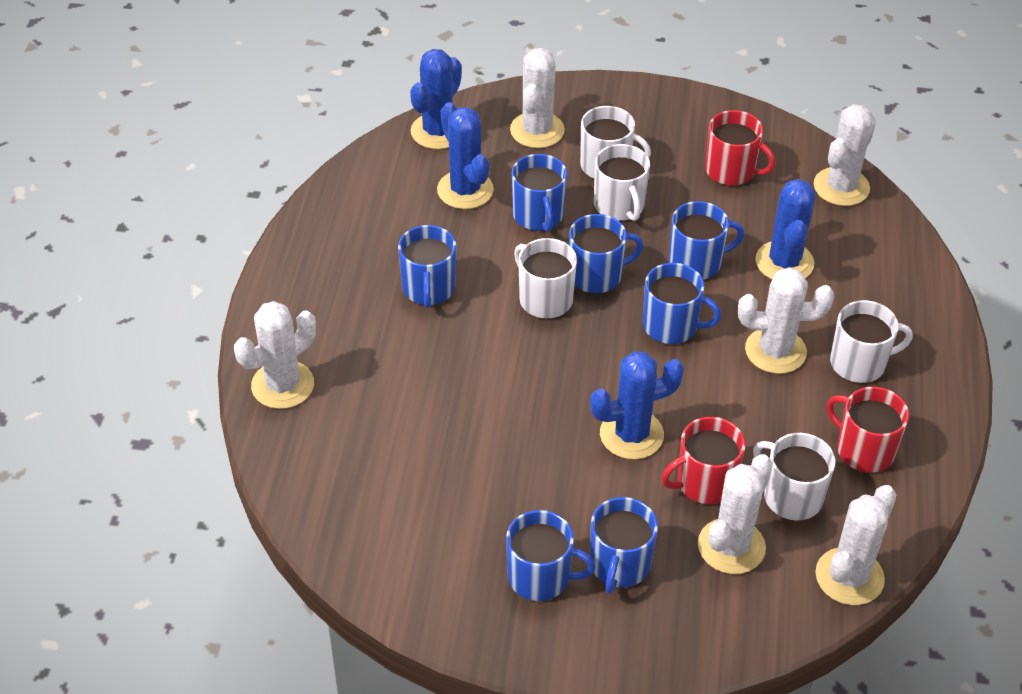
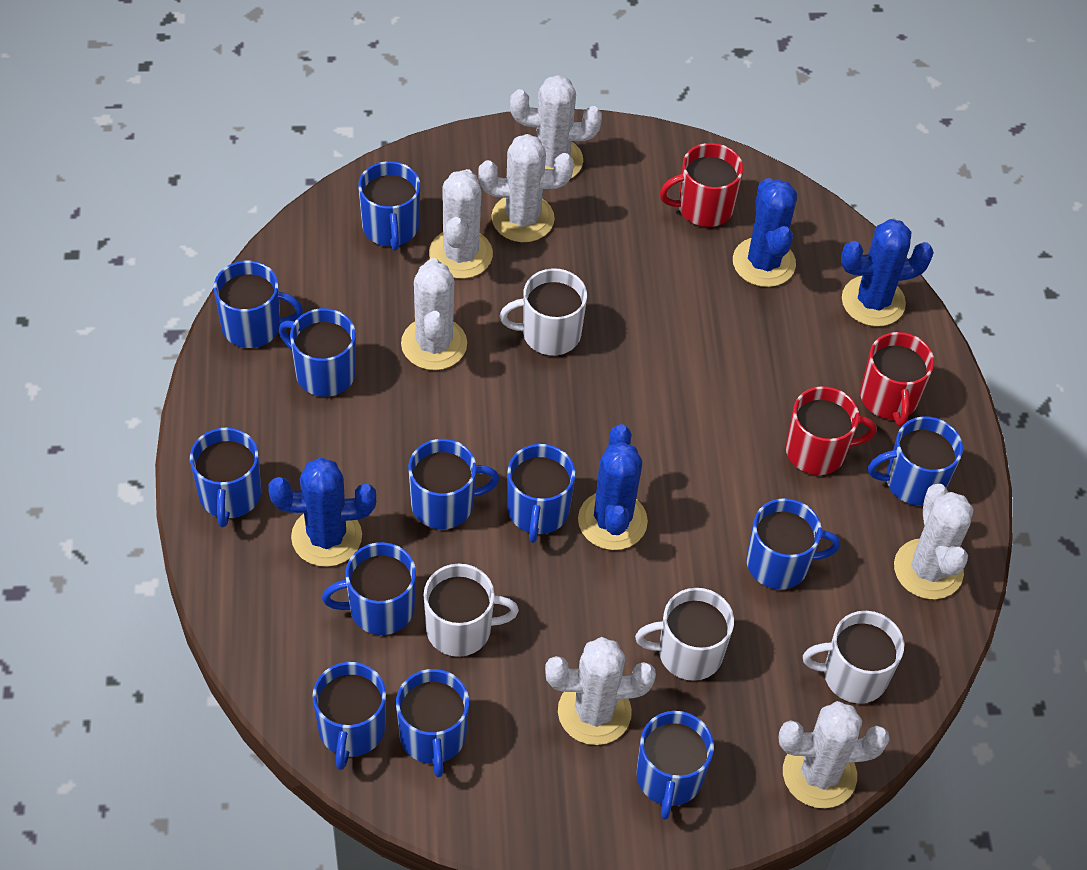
blue mug: [398,225,456,308] [506,510,595,601] [511,154,567,232] [569,214,643,294] [590,497,658,594] [643,263,721,344] [669,201,744,280] = 7 -> [190,427,261,527] [214,261,303,348] [279,308,356,397] [312,662,386,770] [322,542,416,635] [358,161,420,251] [396,669,469,777] [408,439,499,529] [508,444,575,543] [636,711,714,820] [746,498,840,589] [868,417,963,505] = 12
white cactus: [234,301,316,409] [510,48,565,148] [698,454,773,574] [738,267,834,374] [814,104,876,206] [815,485,896,605] = 6 -> [401,258,467,370] [429,169,493,279] [478,134,574,242] [510,75,602,178] [545,637,656,745] [778,701,890,808] [894,484,973,600] = 7
white mug: [514,238,577,319] [580,106,651,179] [594,144,650,221] [753,433,835,521] [830,300,913,383] = 5 -> [424,564,519,657] [500,268,587,355] [635,588,734,681] [803,611,904,704] = 4

